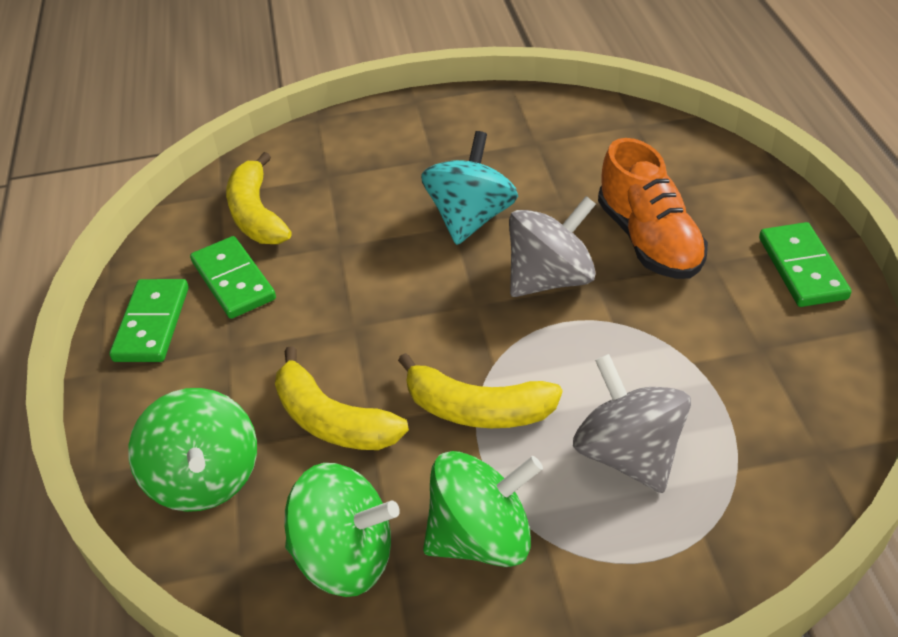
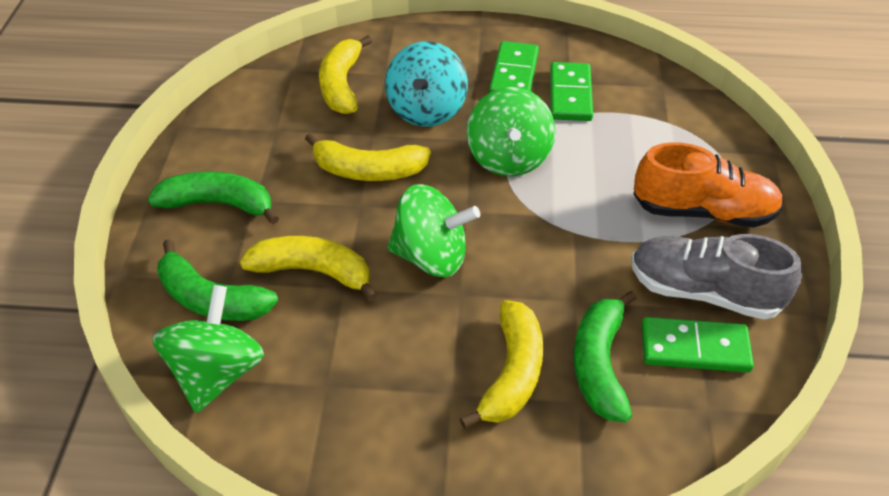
green banana: none = 0 -> [148,171,279,224] [157,239,278,321] [573,291,637,422] = 3
grey shoe: none = 0 -> [631,234,802,320] = 1
grey spinning top: [509,196,596,297] [573,354,691,493] = 2 -> none = 0
yellow banana: [226,152,292,244] [275,346,409,450] [398,353,562,428] = 3 -> [240,236,377,302] [305,133,431,181] [319,35,372,114] [460,300,544,429] = 4

